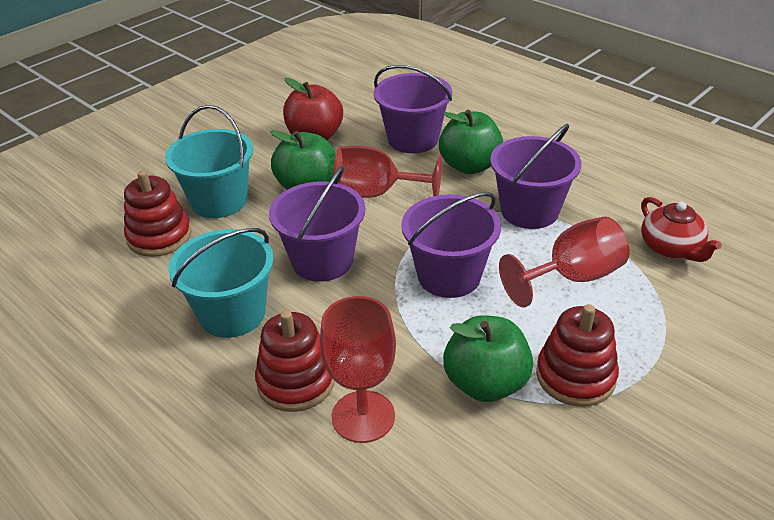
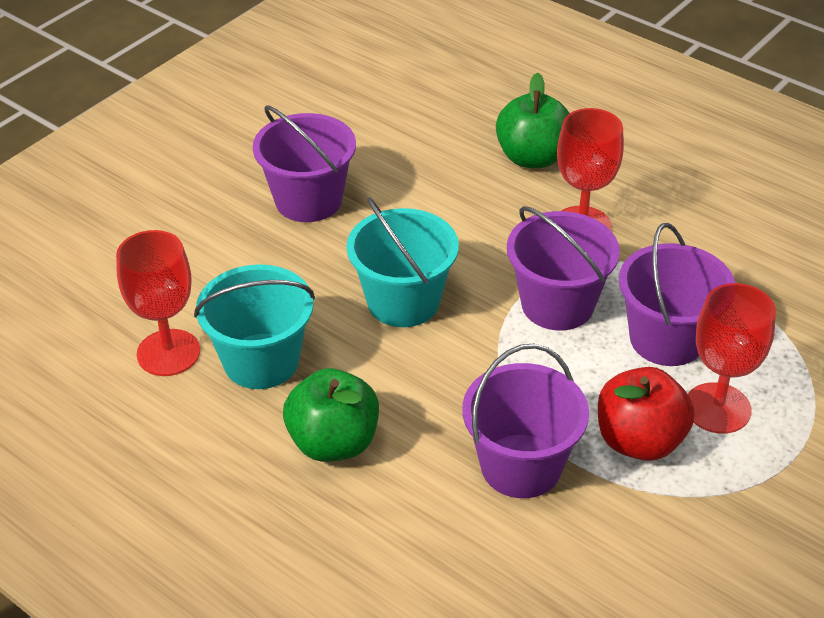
green apple: [270,130,336,190] [439,110,503,174] [443,315,533,402] = 3 -> [283,368,379,462] [496,73,569,168] = 2
red stacking toy: [124,170,192,257] [255,310,335,412] [536,304,619,407] = 3 -> none = 0
red teapot: [641,197,722,262] = 1 -> none = 0

